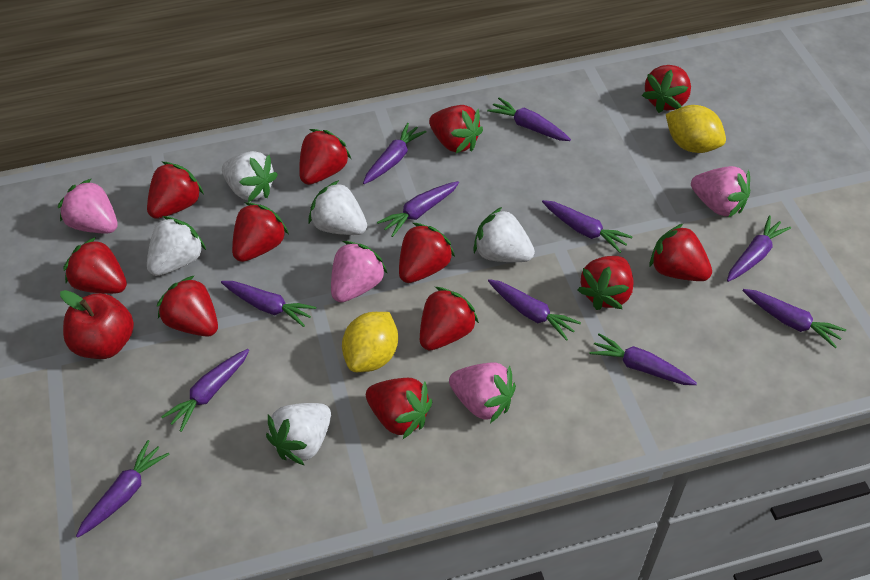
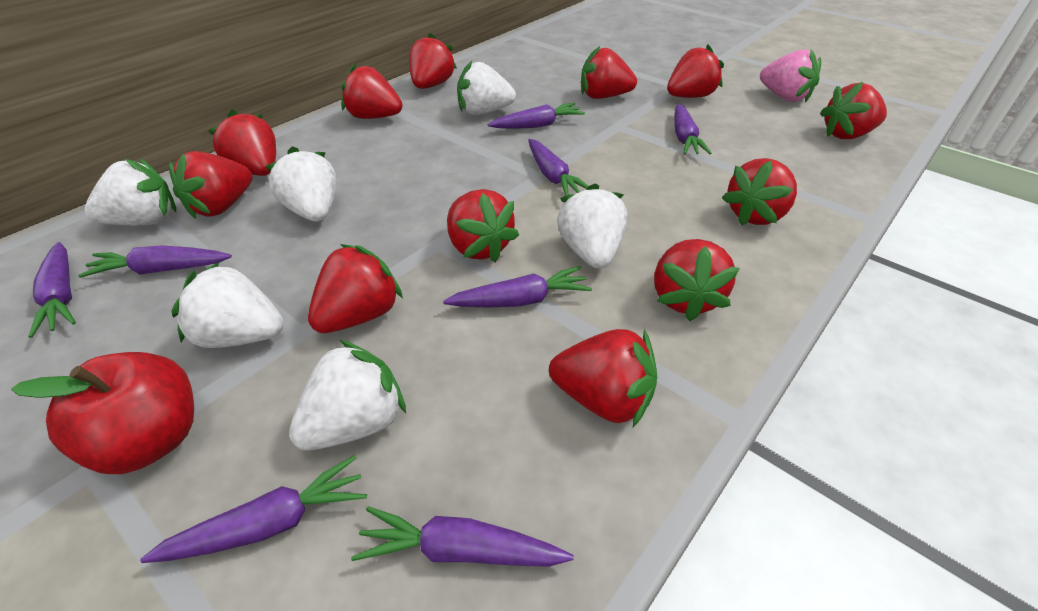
pink strawberry: [58,178,118,233] [331,241,388,303] [449,362,516,423] [691,166,751,218] = 4 -> [760,49,821,102] = 1
purple carrot: [76,440,169,538] [161,349,249,432] [221,281,316,327] [363,123,427,184] [377,181,459,237] [487,98,571,141] [488,279,581,341] [542,200,633,253] [589,333,697,385] [727,215,791,282] [743,289,846,348] = 11 -> [28,242,76,338] [78,245,232,278] [140,455,367,563] [351,506,574,567] [443,266,592,308] [488,103,585,129] [528,139,589,196] [674,104,712,154] = 8
white strawberry: [147,216,206,276] [222,151,278,202] [266,403,331,466] [308,180,367,235] [473,207,535,262] = 5 -> [84,159,176,226] [171,262,284,348] [265,146,336,221] [289,340,406,450] [457,61,516,115] [557,184,627,269] = 6
yellow lemon: [342,312,398,372] [666,105,726,153] = 2 -> none = 0

